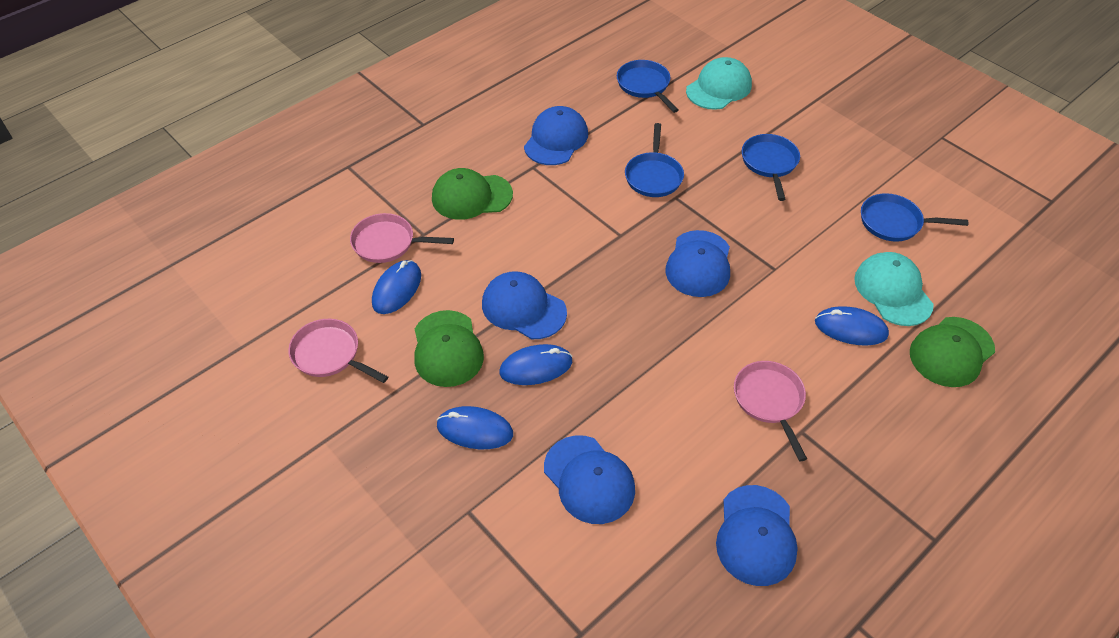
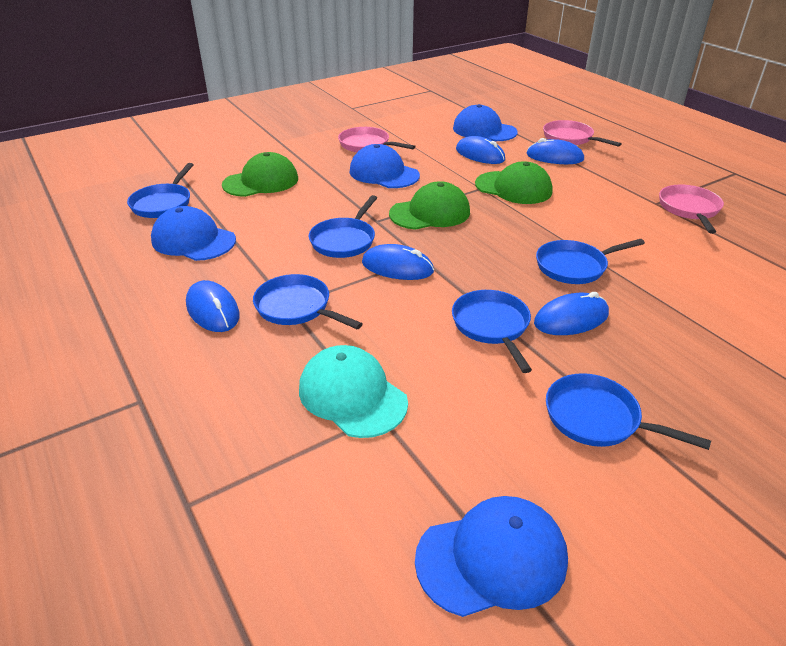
blue cap: [482,271,567,339] [524,106,588,165] [544,435,635,524] [665,230,730,297] [716,485,798,586] = 5 -> [151,206,236,261] [350,144,420,188] [415,496,568,617] [453,104,518,141] = 4
blue mouse: [372,260,421,314] [436,406,513,449] [499,344,573,385] [815,306,889,346] = 4 -> [186,280,239,332] [362,244,434,280] [456,136,505,164] [527,138,584,164] [534,292,609,335] = 5
blue pan: [617,60,679,113] [625,123,684,197] [742,134,800,201] [861,193,968,242] = 4 -> [127,163,193,218] [253,274,362,329] [309,195,377,258] [452,290,532,373] [536,239,645,284] [546,373,711,450] = 6
turquoise cap: [686,57,752,110] [854,252,934,326] = 2 -> [299,345,408,438] = 1

